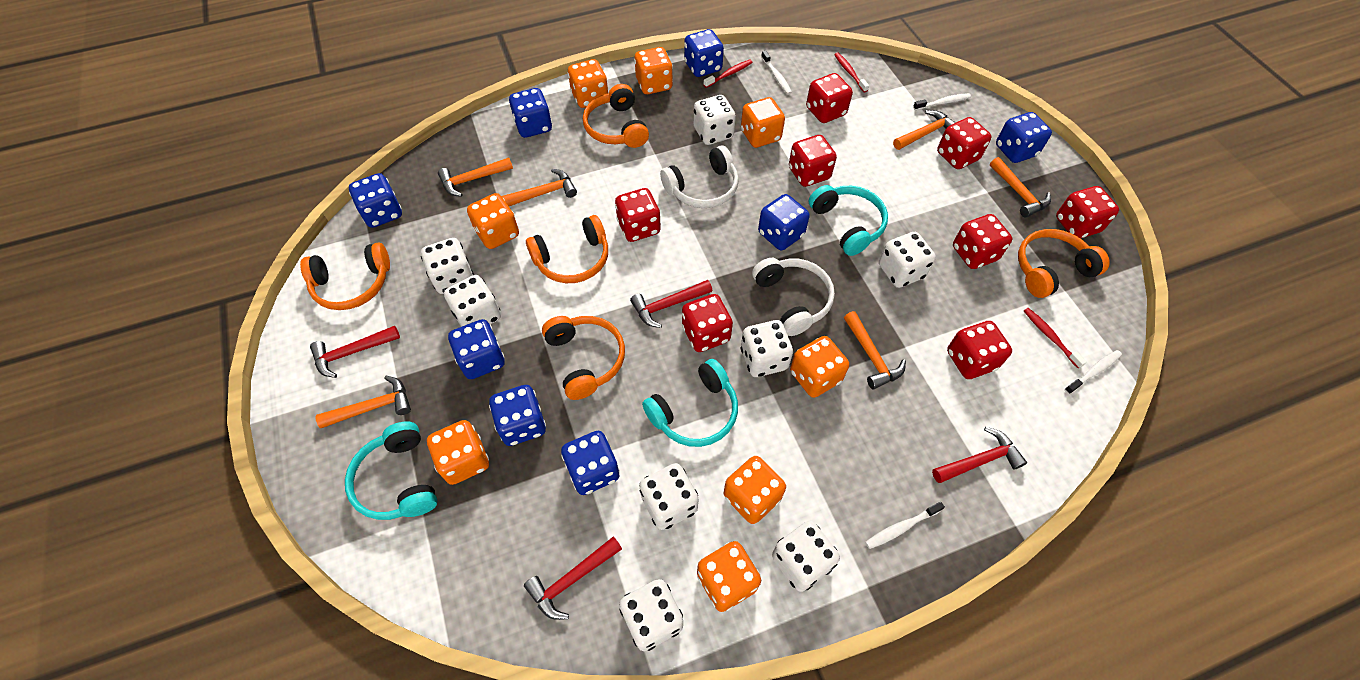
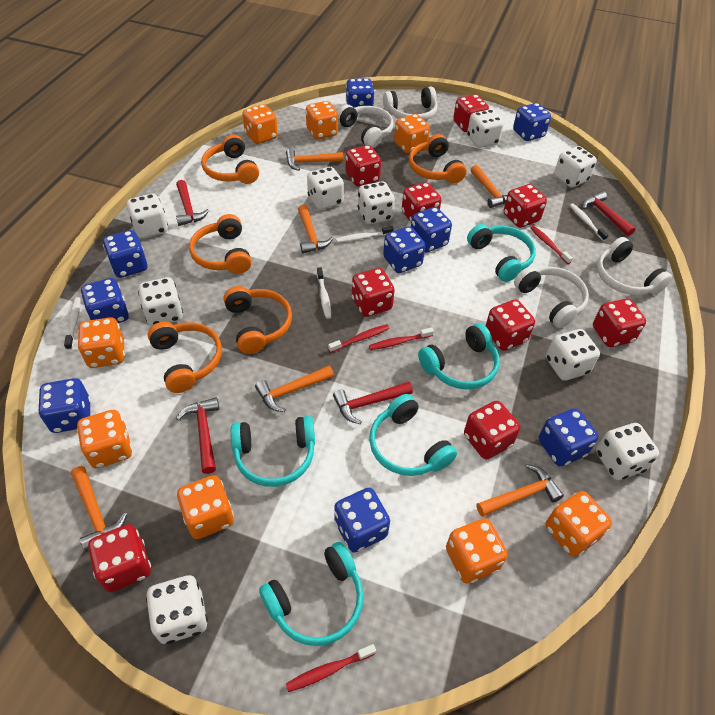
blue dice: [349,173,402,228] [448,319,505,379] [489,385,546,446] [509,88,552,138] [561,431,619,495] [684,29,724,77] [758,194,810,250] [996,112,1052,163] = 8 -> [38,378,91,433] [81,278,129,323] [103,230,147,278] [334,488,390,552] [346,78,374,108] [383,226,425,273] [411,207,452,253] [513,103,551,141] [539,409,598,466] = 9
red dice: [615,188,661,242] [682,294,733,352] [789,135,837,187] [806,73,853,123] [937,117,991,169] [947,321,1012,379] [953,214,1012,269] [1056,186,1119,239] = 8 -> [88,524,151,592] [346,145,381,186] [352,268,395,317] [402,182,441,222] [453,94,489,132] [464,401,520,460] [485,299,535,351] [504,184,547,228] [593,299,646,347] = 9
red toothbrush: [703,59,753,88] [834,52,869,93] [1024,308,1087,368] = 3 -> [286,644,376,692] [328,324,389,352] [369,328,434,350] [530,226,573,264] = 4
turquoise headphones: [345,421,437,520] [642,359,738,447] [809,185,888,256] = 3 -> [231,416,315,487] [259,542,364,646] [369,394,457,476] [418,323,500,389] [467,224,536,282] = 5
white dice: [421,238,474,294] [444,275,501,327] [619,579,683,651] [639,463,699,530] [694,95,736,145] [741,320,793,377] [772,521,840,592] [879,232,936,288] = 8 -> [127,194,168,239] [138,277,183,327] [146,575,208,644] [307,167,344,210] [358,182,395,224] [467,109,504,148] [546,329,600,381] [554,146,597,188] [596,423,659,480] = 9
white headphones: [660,145,739,208] [752,258,835,336] = 2 -> [337,105,393,148] [383,87,438,121] [514,267,589,328] [597,237,672,295] = 4

